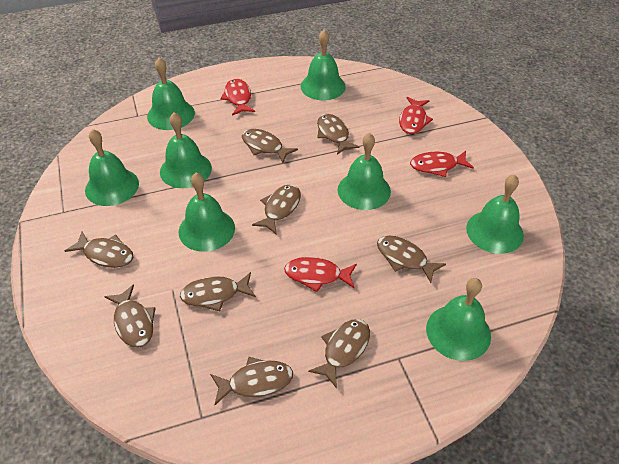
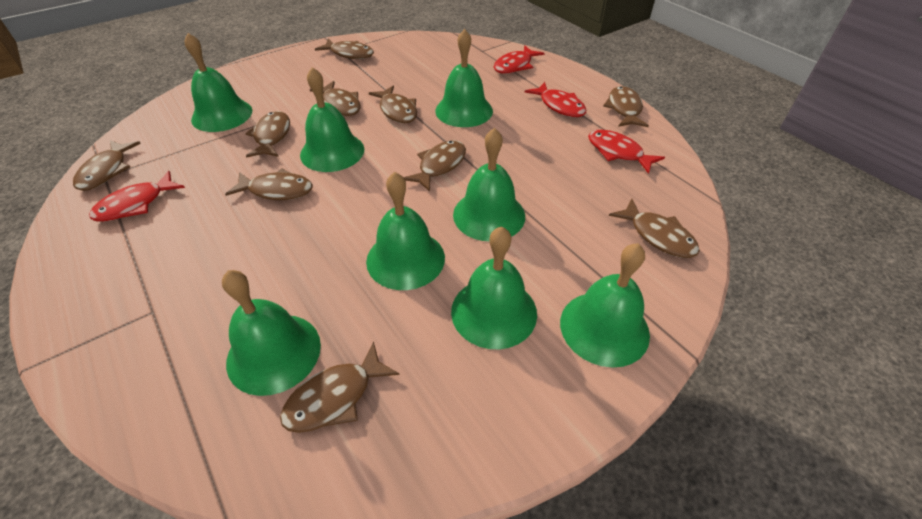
brown fish: [65,232,133,268] [104,284,156,348] [180,272,256,311] [210,357,293,405] [242,129,298,163] [252,184,301,235] [308,319,370,389] [317,114,360,154] [377,236,446,283] = 9 -> [73,140,141,191] [225,168,313,200] [245,111,290,158] [280,342,399,433] [310,81,360,116] [315,39,374,59] [369,86,417,123] [403,140,466,192] [603,86,649,127] [609,199,700,258] = 10

